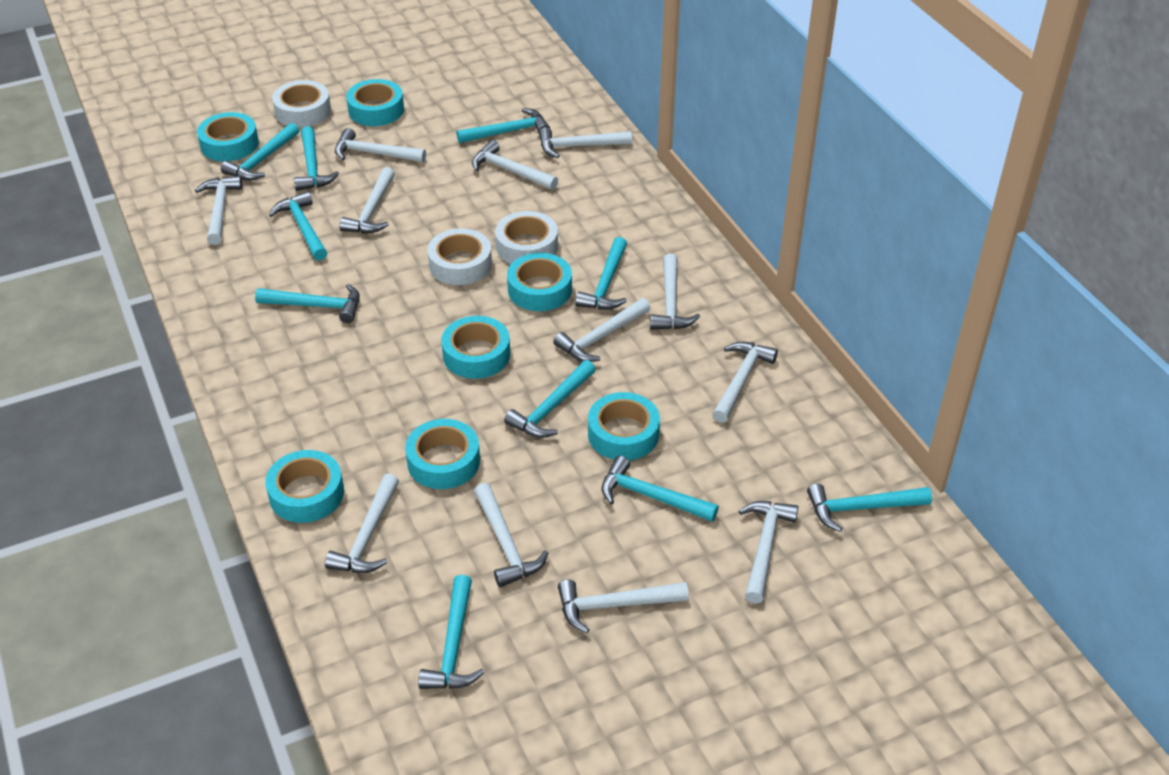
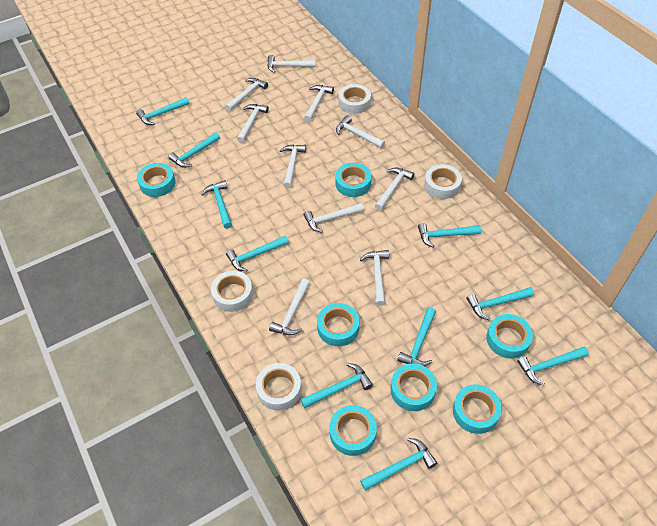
white hammer: [195,176,242,245] [325,474,399,573] [335,128,426,162] [339,167,395,233] [472,140,558,190] [474,483,548,587] [539,127,632,158] [553,298,651,362] [558,579,689,633] [650,254,700,330] [712,342,778,423] [739,501,798,604] = 12 -> [225,78,268,111] [237,104,269,143] [267,55,316,73] [269,279,310,335] [280,144,306,188] [304,85,334,122] [304,203,364,233] [336,115,385,148] [360,250,389,306] [375,168,415,210] = 10
white tape: [272,80,331,127] [427,228,492,285] [495,211,558,264] = 3 -> [211,271,253,312] [256,363,301,411] [338,84,371,114] [424,164,462,199] = 4

